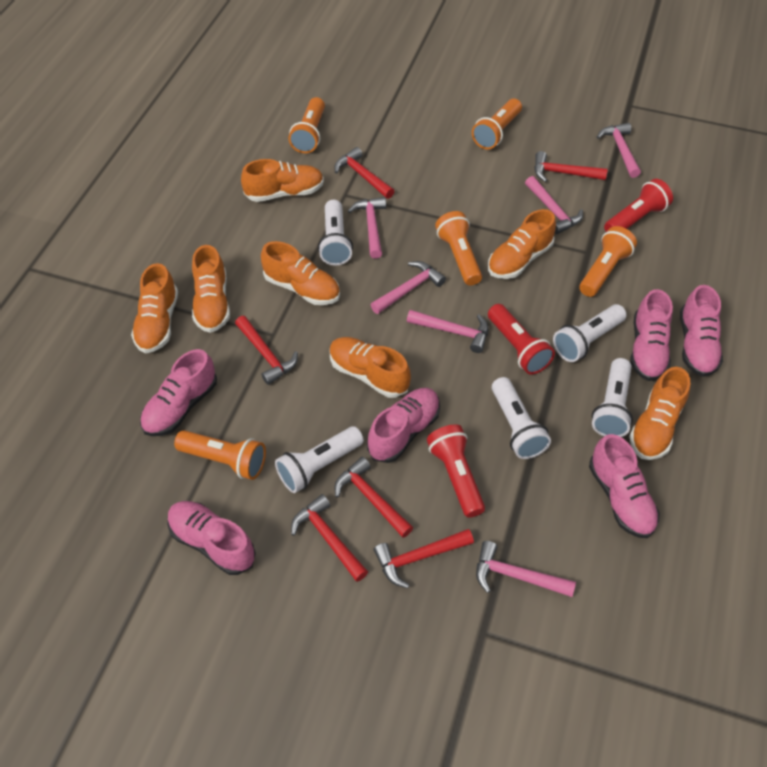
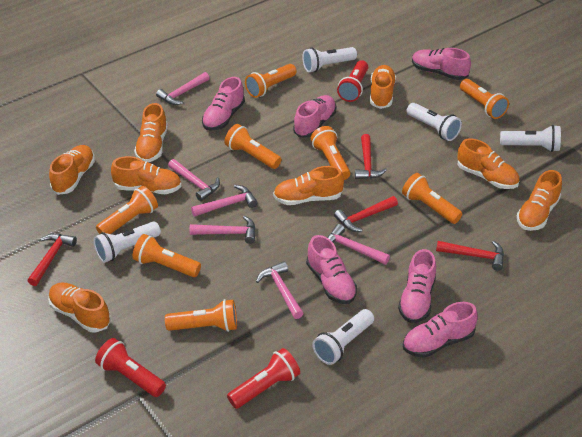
orange flashlight: [174,430,266,480] [289,97,325,153] [435,211,482,285] [472,99,522,149] [579,226,637,297] = 5 -> [96,186,158,234] [133,234,201,277] [165,299,237,332] [224,124,281,169] [245,64,297,98] [310,126,350,180] [402,173,462,224] [460,79,509,119] = 8
orange shoe: [131,263,178,353] [192,245,230,333] [241,159,324,202] [261,241,340,305] [330,337,411,398] [488,209,556,279] [629,367,690,460] = 7 -> [48,283,111,332] [49,145,95,195] [111,156,182,194] [134,103,168,162] [273,166,344,205] [370,65,396,109] [458,138,520,189] [517,170,562,231] = 8
red hammer: [235,316,298,385] [291,494,368,582] [334,147,395,199] [335,457,413,538] [373,529,474,588] [534,151,608,182] = 6 -> [28,233,77,286] [334,196,398,232] [355,134,387,179] [436,241,504,271] = 4

